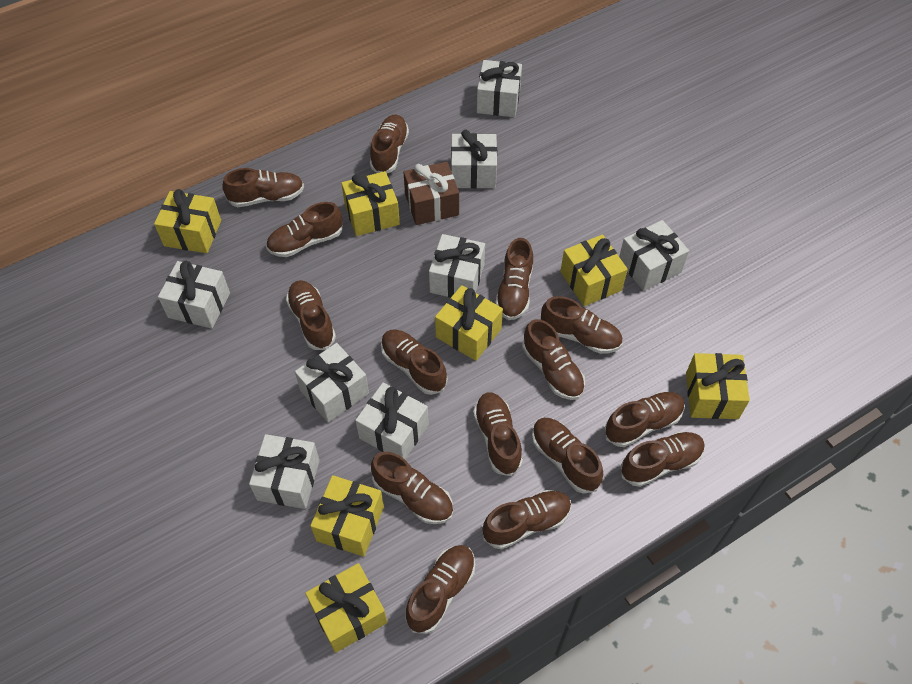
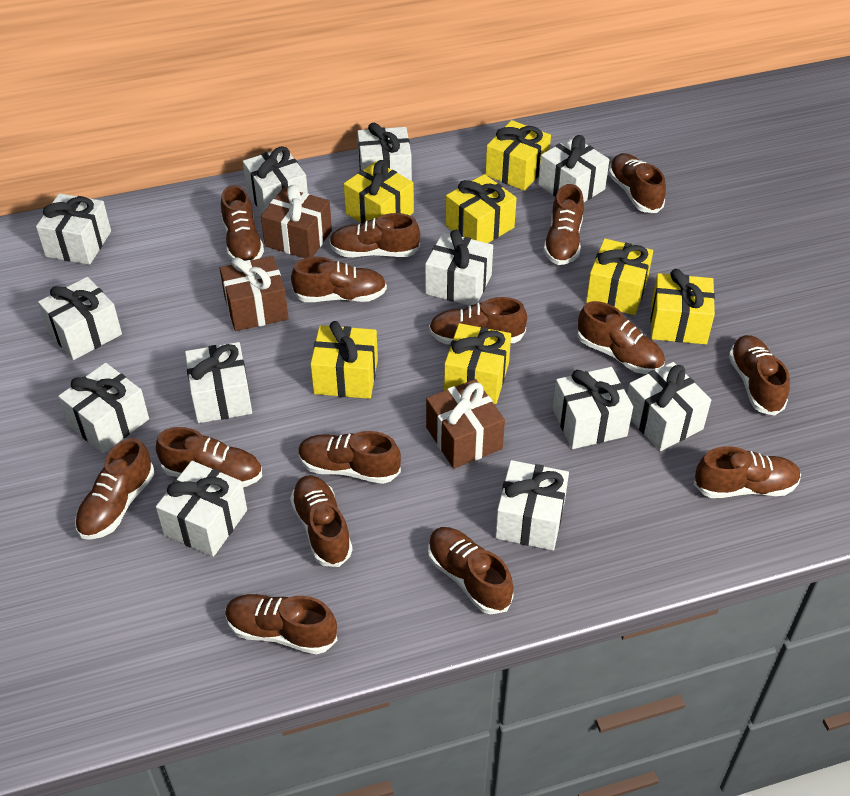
brown gift: [404,162,459,225] = 1 -> [220,256,289,331] [261,185,332,258] [426,379,505,469] = 3
white gift: [158,261,230,329] [249,434,320,509] [295,343,369,423] [355,383,429,459] [429,234,485,298] [451,130,497,189] [477,60,522,117] [619,220,689,291] = 8 -> [36,193,111,265] [38,277,122,360] [58,363,149,453] [156,461,247,557] [185,342,252,423] [243,146,308,214] [357,122,412,181] [425,230,493,306] [495,460,569,550] [538,135,609,202] [553,367,633,449] [627,362,711,451] = 12

